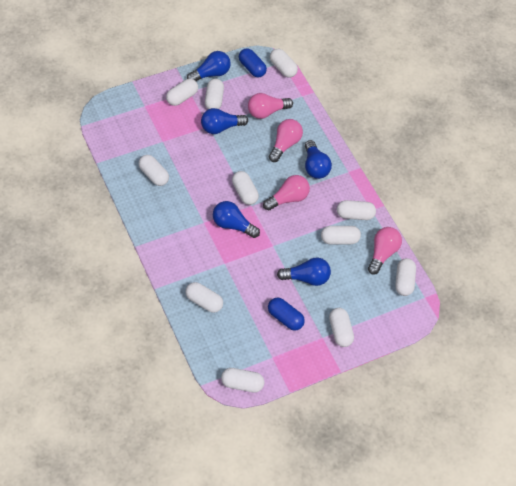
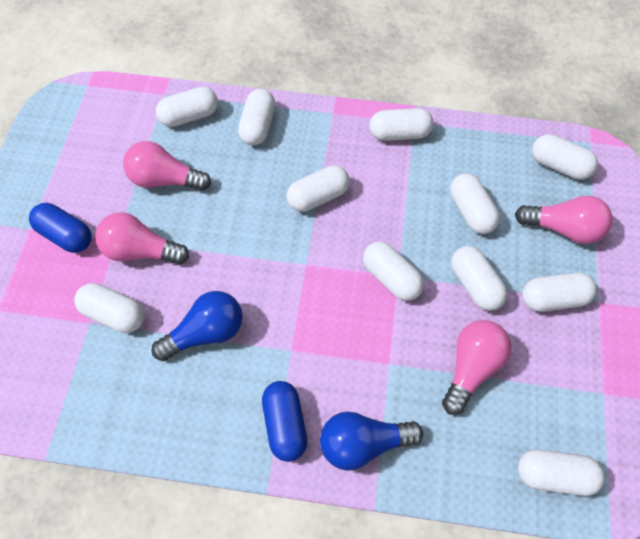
blue light bulb: [187,51,231,81] [201,108,248,134] [213,201,260,238] [277,258,331,286] [305,140,332,179] = 5 -> [152,291,243,361] [320,412,423,471] = 2

